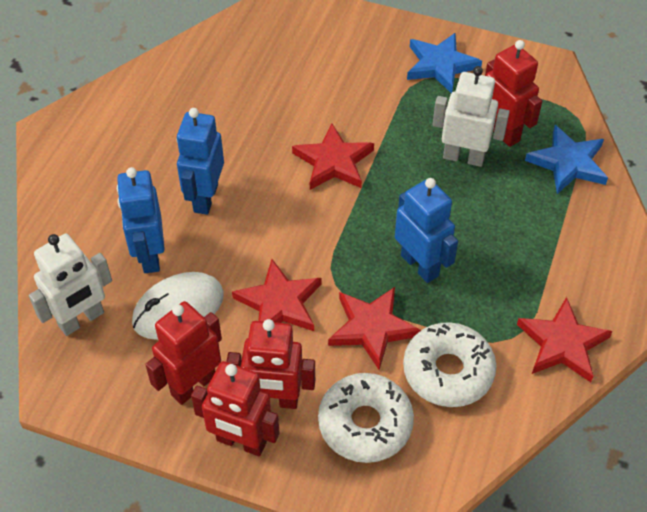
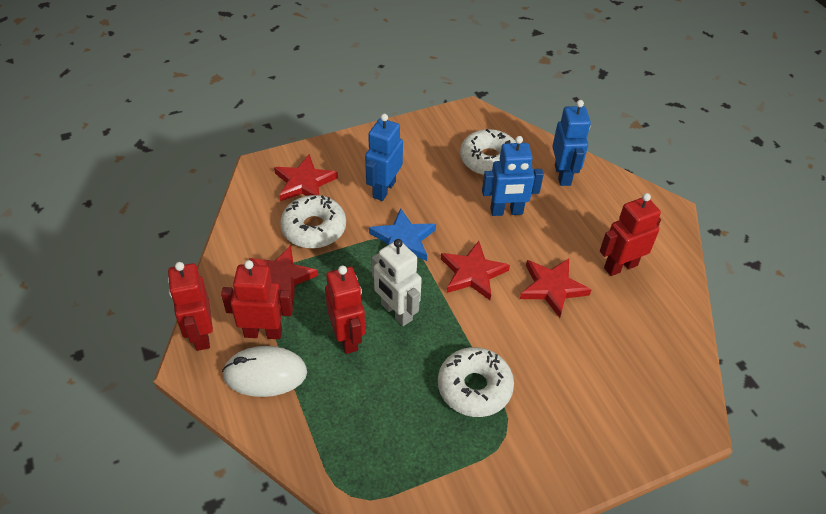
blue star: [407,33,482,93] [525,125,608,194] = 2 -> [369,208,436,261] = 1
white donut: [318,373,414,463] [403,322,496,407] = 2 -> [280,195,346,249] [438,347,514,417] [460,129,516,175] = 3
white robot: [29,234,112,336] [433,66,510,167] = 2 -> [372,239,422,326] = 1

